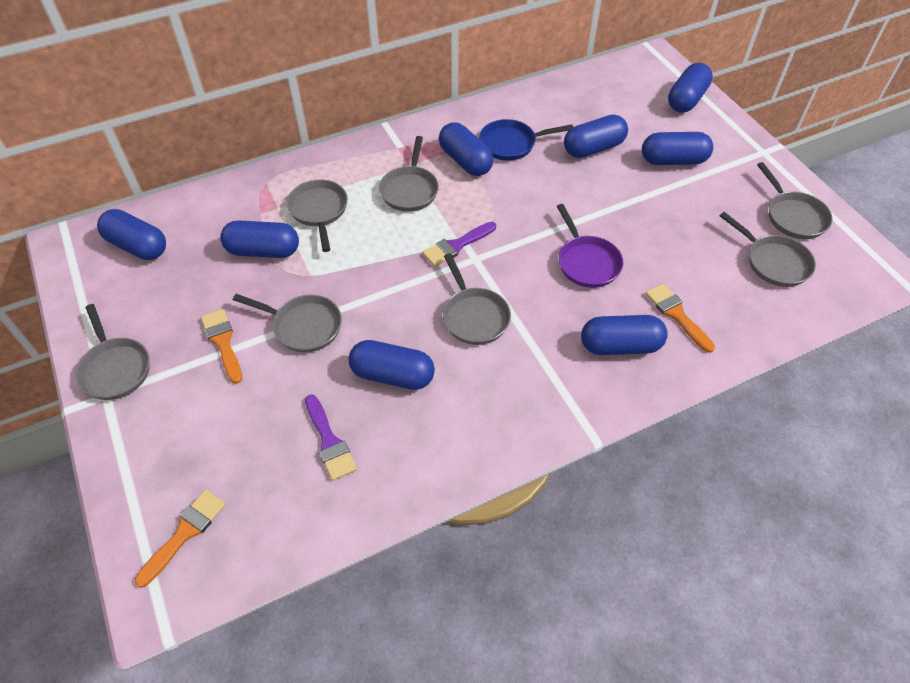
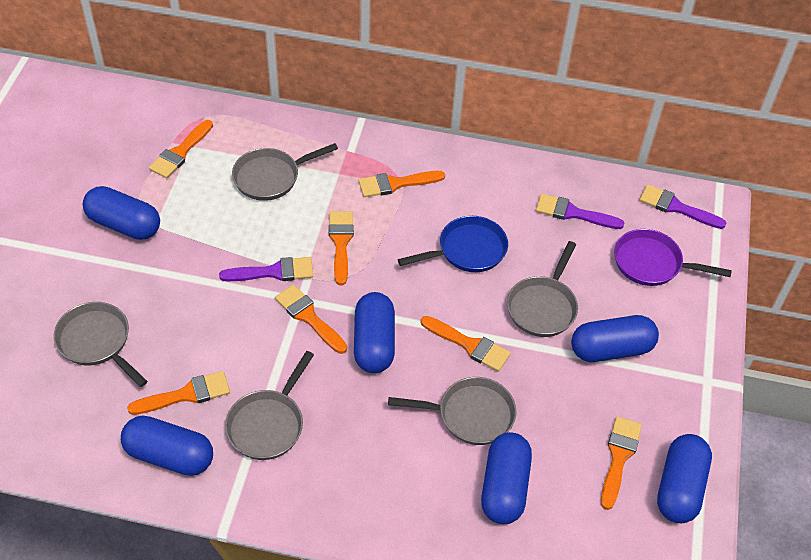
blue capsule: [97,209,166,260] [220,221,299,258] [348,340,435,390] [439,122,493,176] [564,114,628,158] [581,315,668,355] [642,132,713,165] [668,63,713,113] = 8 -> [83,186,160,240] [121,416,213,476] [354,292,395,373] [481,432,532,524] [571,315,659,362] [657,434,712,523] = 6
grey pan: [75,304,150,400] [233,294,342,353] [287,180,348,252] [379,136,439,212] [443,253,511,345] [720,212,816,287] [757,162,833,239] = 7 -> [54,302,147,387] [225,351,314,460] [232,143,338,201] [388,377,516,445] [507,241,578,337] = 5
orange brush: [135,490,226,588] [201,309,242,384] [645,283,715,353] = 3 -> [127,371,230,415] [149,120,213,178] [275,284,347,354] [329,211,354,285] [359,171,445,197] [421,316,511,372] [601,416,642,510] = 7
purple brush: [305,394,357,481] [422,222,496,267] = 2 -> [219,257,313,281] [536,194,624,229] [639,184,726,229] = 3

